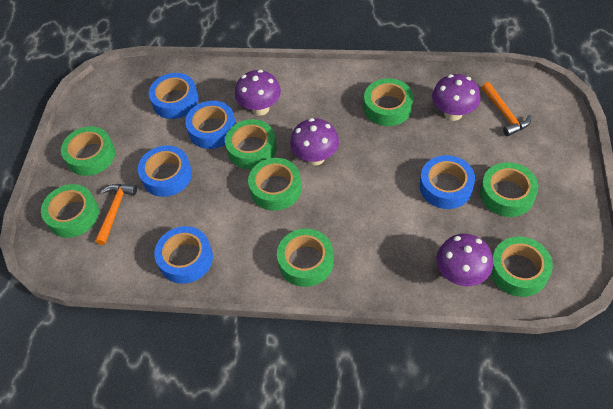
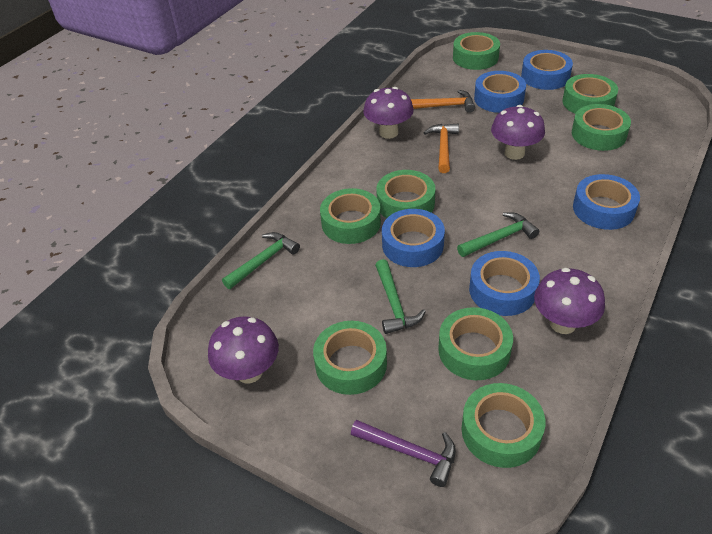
green hammer: none = 0 -> [222,232,300,289] [375,259,426,334] [457,212,539,257] = 3
purple hammer: none = 0 -> [351,420,456,487] = 1

